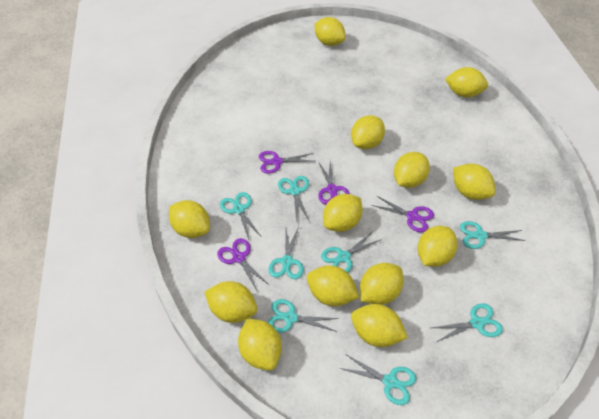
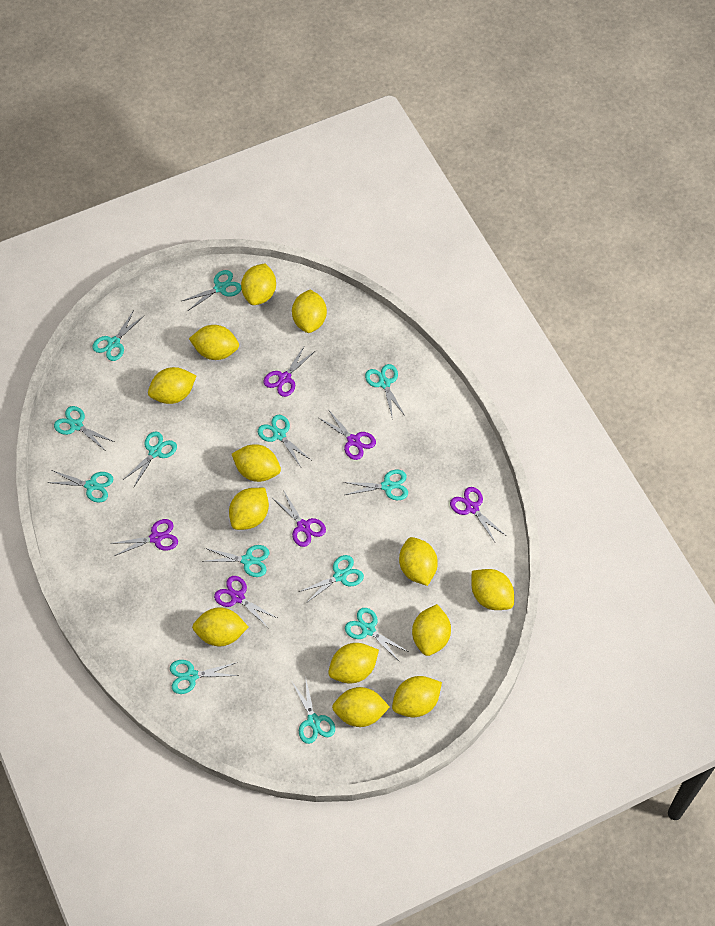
purple scissors: [217,238,269,291] [259,151,313,174] [318,161,350,204] [371,196,434,232] = 4 -> [111,519,178,556] [214,576,277,627] [263,345,315,397] [274,492,326,547] [319,409,376,460] [450,487,505,542] = 6
turquoise scissors: [220,192,261,240] [268,227,304,279] [268,299,339,333] [278,176,310,223] [321,231,382,273] [340,354,416,405] [432,303,503,342] [460,221,526,249] = 8 -> [47,470,114,503] [54,406,115,451] [93,310,144,361] [123,432,177,486] [170,660,239,694] [182,270,241,311] [205,545,269,577] [258,415,311,467] [292,680,335,744] [299,555,364,604] [343,470,408,500] [345,608,409,662] [365,364,405,420] = 13

